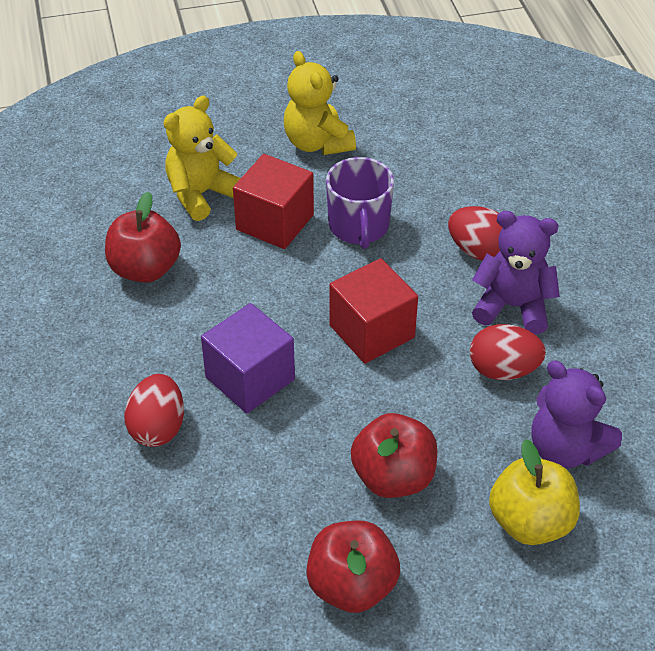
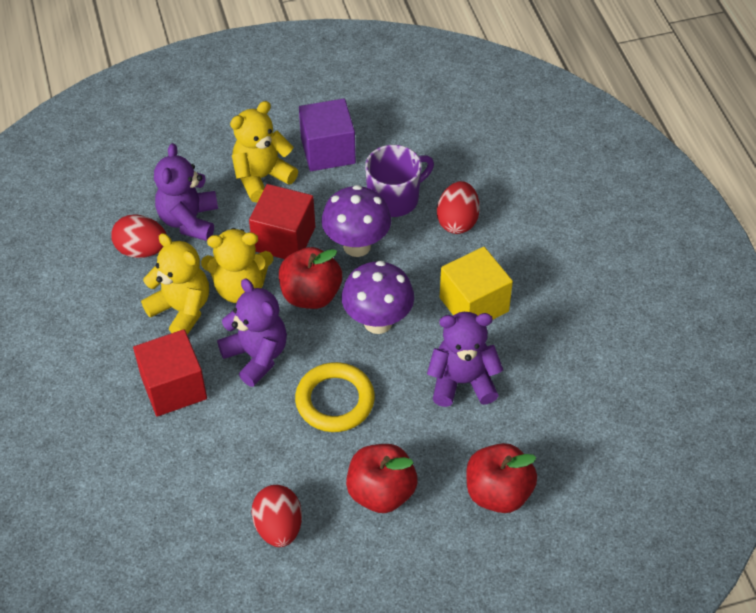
purple mushroom: none = 0 -> [321,185,391,257] [342,261,414,334] = 2
purple teddy bear: [472,211,560,335] [531,360,622,468] = 2 -> [154,143,218,241] [217,279,287,387] [427,312,503,407] = 3
yellow apple: [489,439,580,545] = 1 -> none = 0
yellow cube: none = 0 -> [440,247,513,319] = 1
yellow ring: none = 0 -> [295,362,375,432] = 1
yellow teddy bear: [163,96,241,221] [284,51,356,155] = 2 -> [141,233,209,335] [201,228,273,303] [230,101,298,203] = 3

